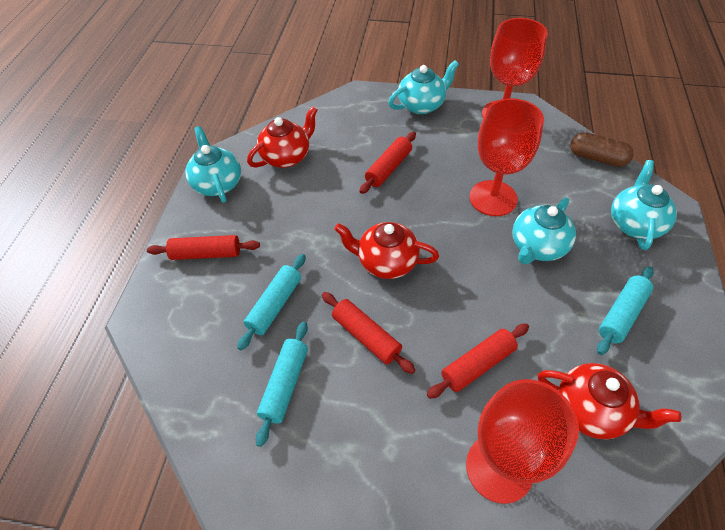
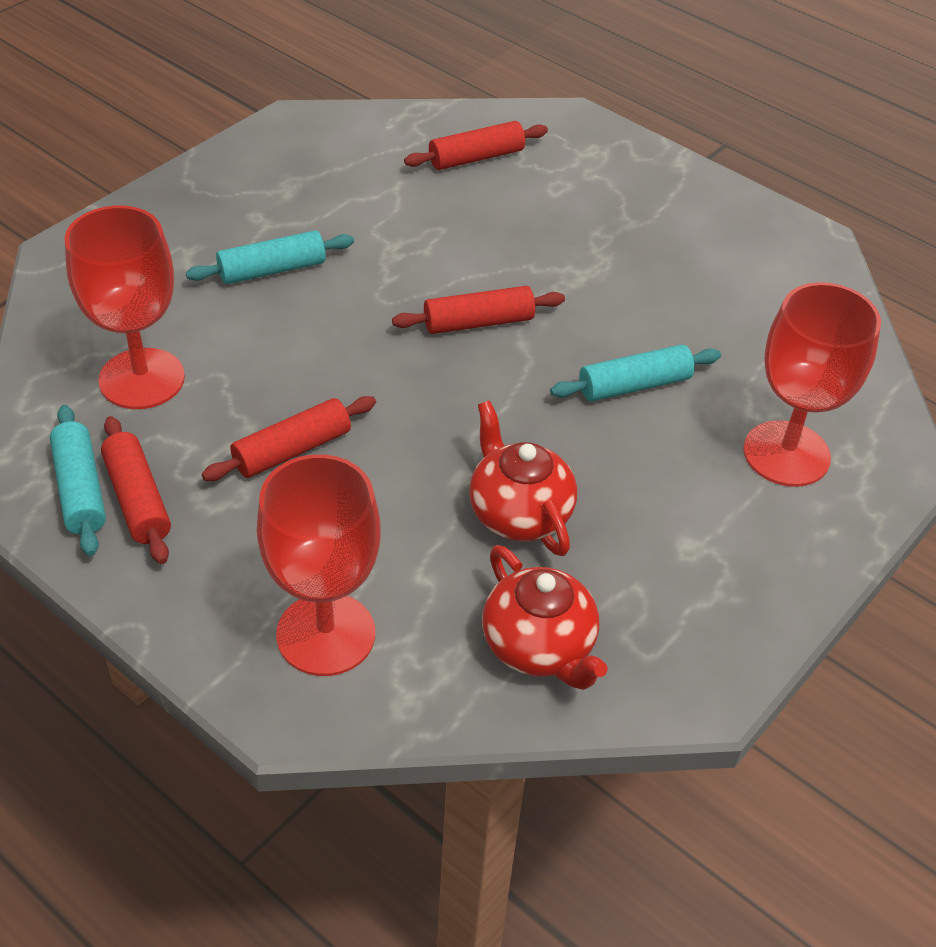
brown capsule: [570,132,634,167] = 1 -> none = 0
red teapot: [247,106,318,168] [334,222,439,279] [537,363,682,439] = 3 -> [469,401,577,556] [482,545,607,690] = 2
turquoise teapot: [185,126,241,203] [388,60,459,114] [512,197,576,264] [611,160,677,250] = 4 -> none = 0

